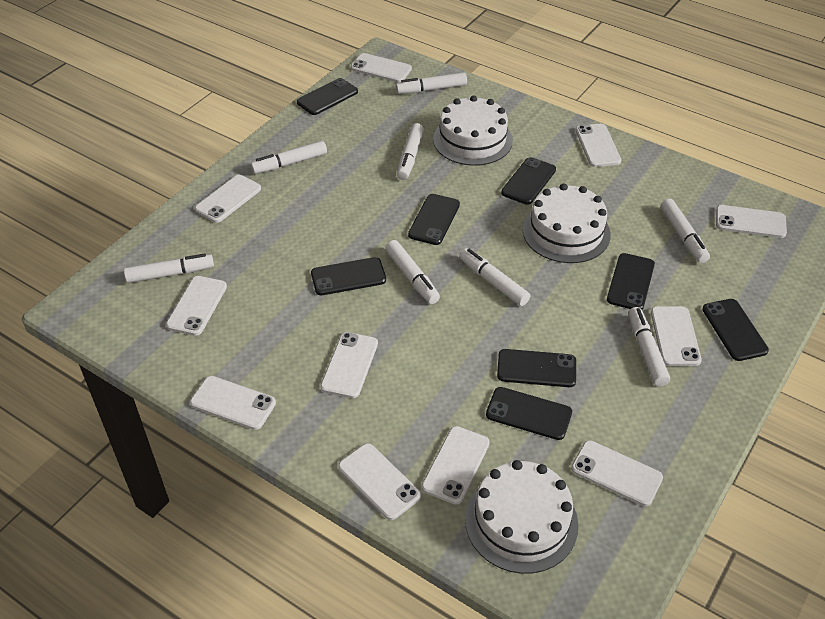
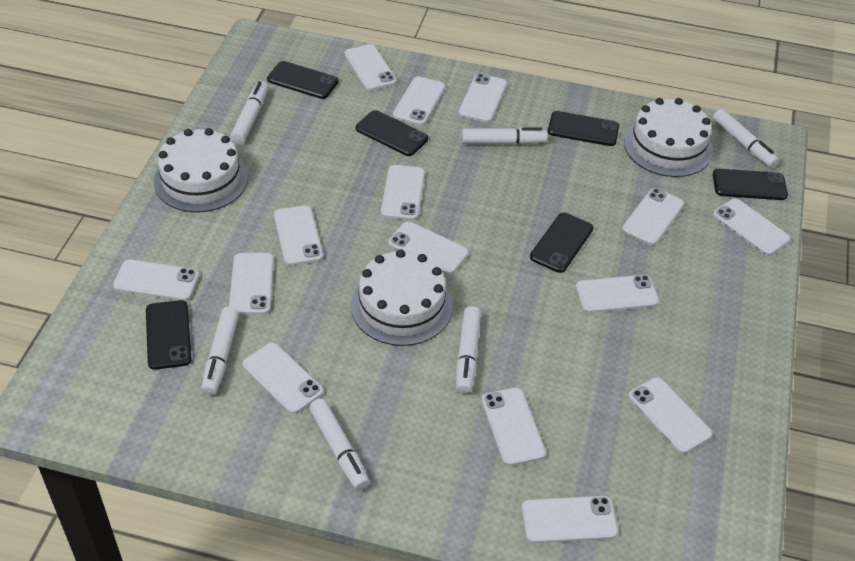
black phone: [297,78,358,115] [311,257,386,295] [408,194,460,245] [486,387,572,440] [497,349,576,387] [501,157,556,205] [607,253,655,310] [702,299,769,361] = 8 -> [146,300,192,370] [267,61,338,99] [356,110,428,156] [530,213,593,273] [548,111,619,146] [713,169,788,200] = 6
white marker: [124,253,214,283] [250,141,327,174] [385,240,440,304] [396,72,467,94] [397,123,424,180] [459,248,530,306] [628,307,670,386] [661,199,710,263] = 8 -> [201,306,239,395] [230,81,268,144] [309,398,370,490] [456,306,481,394] [462,127,547,145] [713,109,779,168] = 6
white phone: [166,276,227,336] [190,376,276,430] [195,175,261,223] [321,332,378,398] [338,443,421,520] [351,53,412,83] [422,426,490,505] [571,440,663,506] [576,124,621,167] [651,306,702,366] [716,205,787,238] = 11 -> [113,259,199,301] [229,253,274,315] [242,343,323,414] [274,205,323,266] [344,44,397,91] [381,165,425,220] [388,221,469,274] [393,76,445,126] [458,74,507,122] [481,388,546,466] [522,496,618,543] [576,275,659,313] [622,188,684,245] [628,377,712,454] [713,198,790,256] = 15

